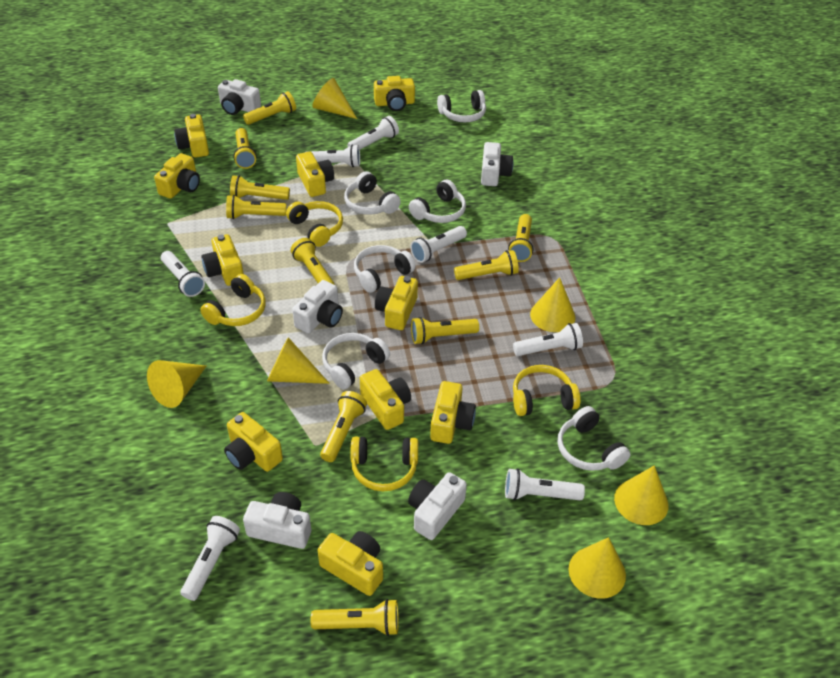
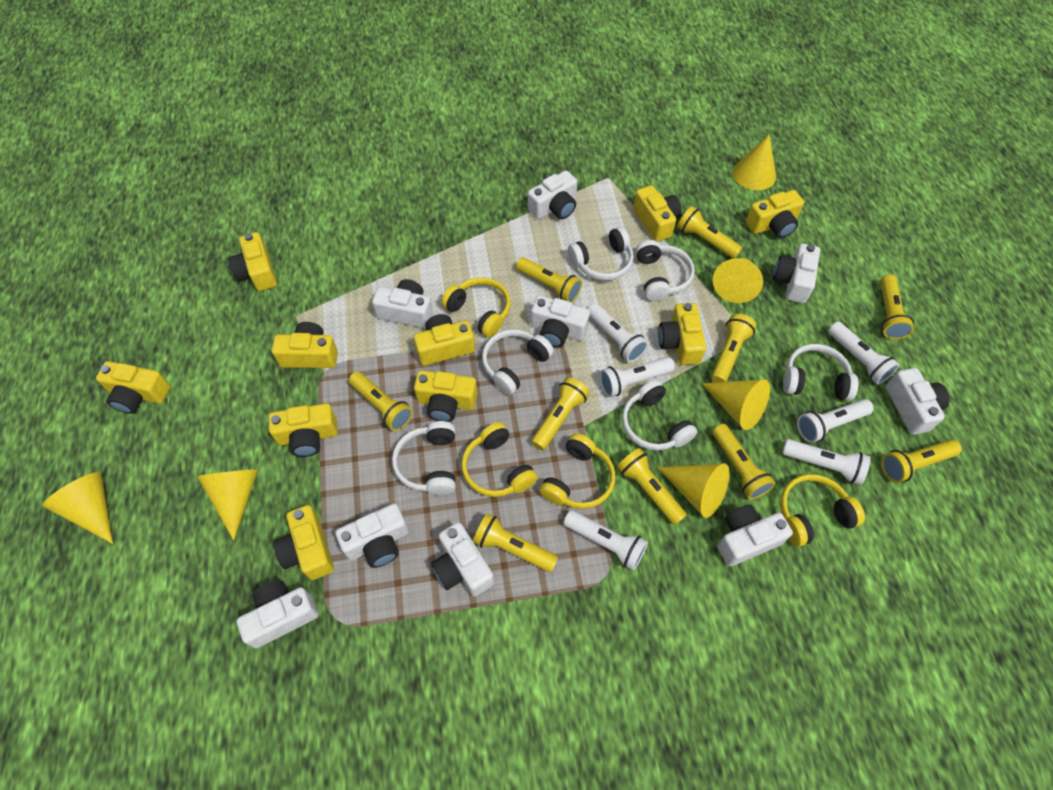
white camera: [218,79,261,115] [243,492,311,549] [292,280,343,333] [408,472,467,540] [481,142,513,186] = 5 -> [236,580,319,649] [335,503,409,568] [372,279,433,328] [431,522,494,596] [528,170,577,220] [531,296,590,348] [718,505,793,566] [773,243,820,303] [886,368,950,435] = 9
white flashlight: [161,251,205,297] [180,516,240,601] [304,144,360,167] [347,116,399,150] [410,226,467,263] [505,468,585,500] [513,323,583,356] = 7 -> [563,510,648,571] [588,303,648,362] [600,357,675,397] [782,439,871,485] [797,399,874,443] [828,322,900,384] = 6

